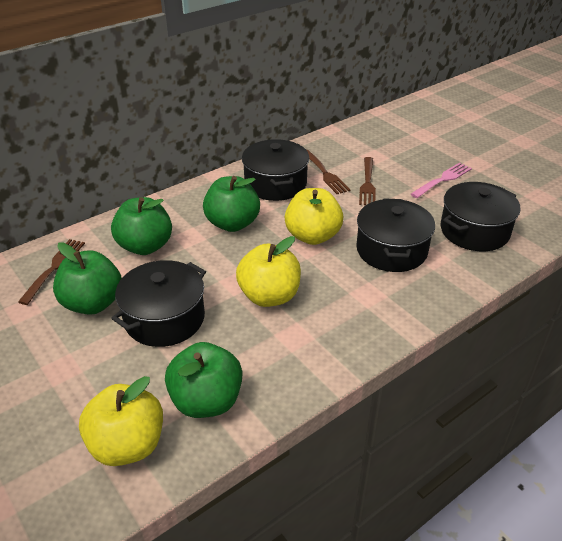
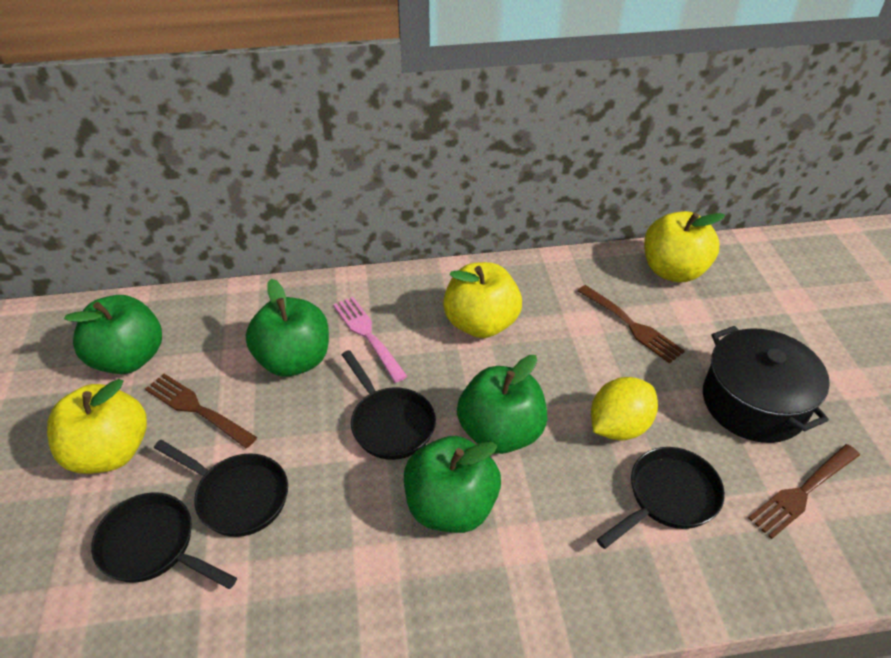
black pan: none = 0 -> [91,492,237,589] [154,440,288,537] [342,350,436,460] [596,447,725,549] = 4
black pot: [111,260,206,347] [242,139,309,201] [356,198,435,272] [441,182,520,251] = 4 -> [703,326,830,443] = 1
yellow lemon: none = 0 -> [591,377,658,441] = 1

